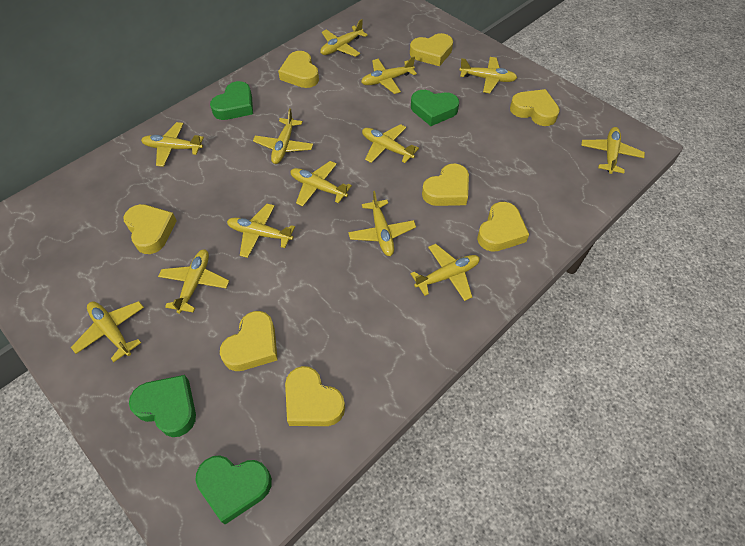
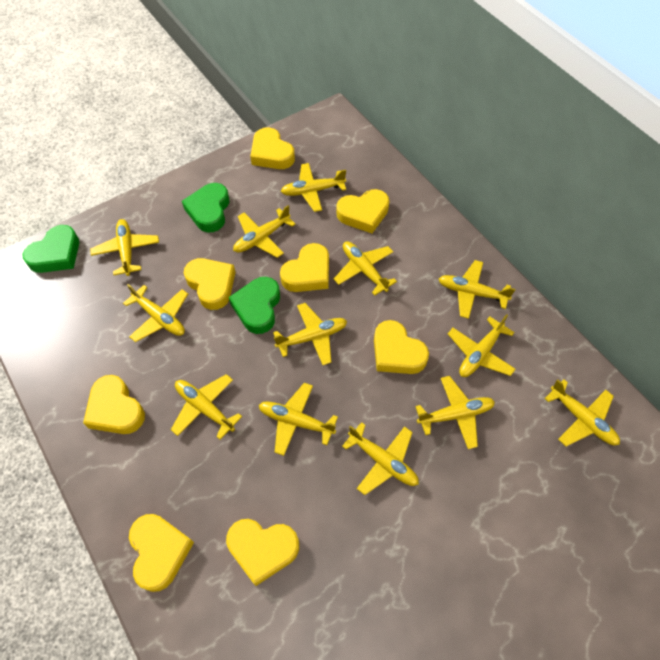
green heart: [129,375,196,437] [195,455,272,524] [210,81,253,120] [411,90,459,126] = 4 -> [22,225,79,273] [182,183,229,233] [229,277,280,334] = 3

